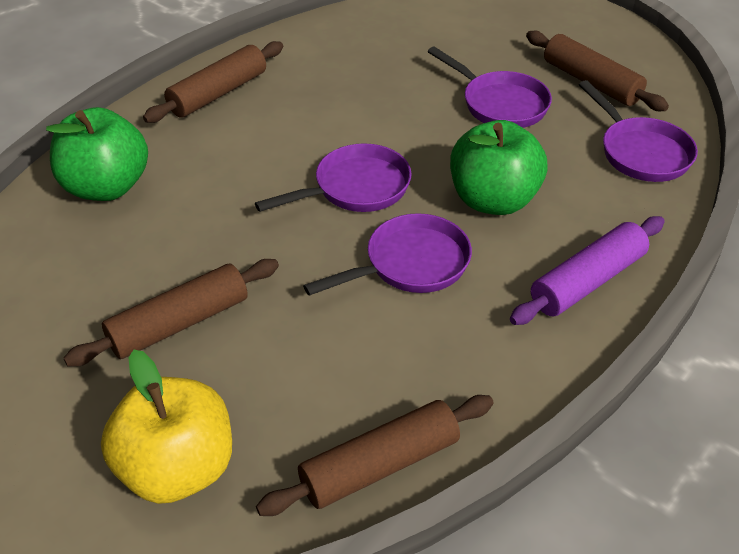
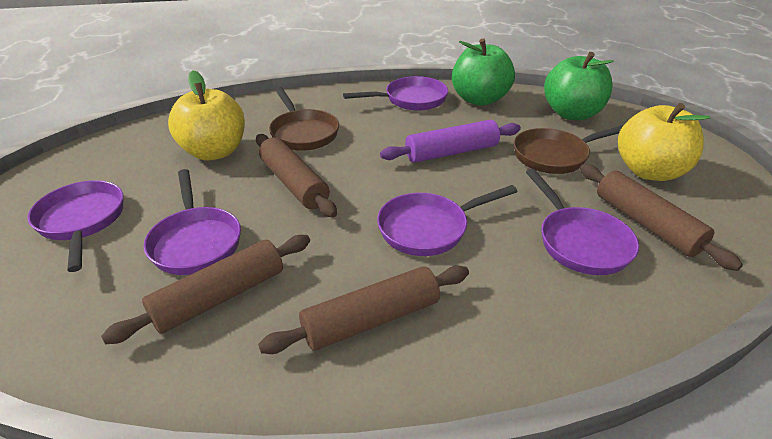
brown pan: none = 0 -> [269,86,339,151] [514,125,624,174] = 2
purple pan: [255,143,412,212] [303,213,472,296] [428,46,552,128] [579,80,698,182] = 4 -> [28,180,123,272] [144,169,241,275] [343,76,448,111] [377,185,518,256] [526,169,639,275] = 5
yellow apple: [101,350,232,504] = 1 -> [168,70,245,161] [618,103,710,181] = 2

